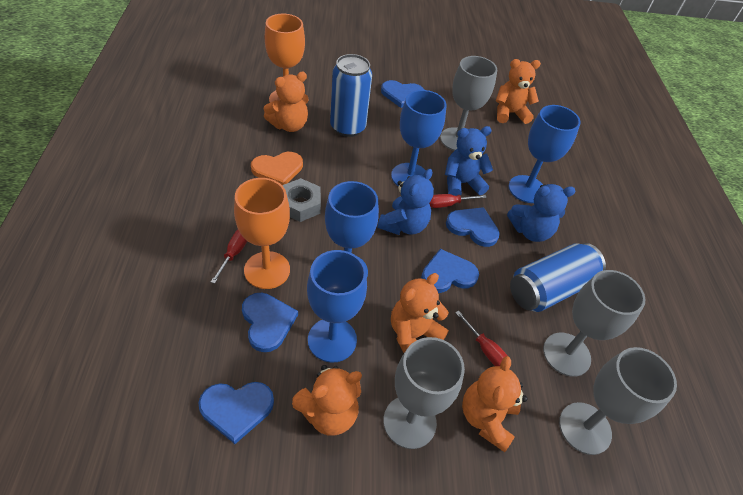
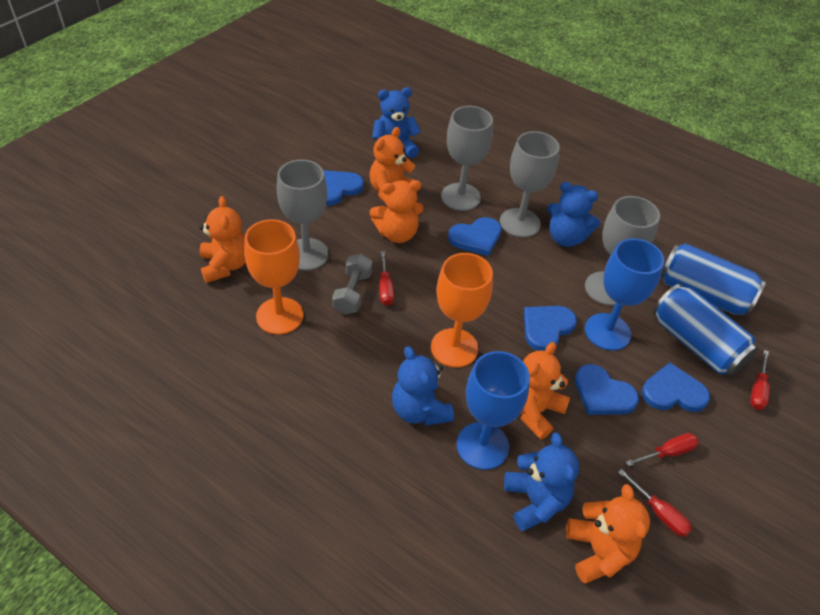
blue goblet: [307,250,367,363] [325,181,379,276] [391,90,446,187] [509,105,580,203] = 4 -> [457,351,530,470] [585,238,664,351] = 2
blue teddy bear: [377,169,434,235] [445,126,493,196] [507,184,575,242] = 3 -> [372,87,421,158] [392,346,454,426] [504,432,579,532] [547,182,600,247] = 4
grey dumbbell: none = 0 -> [332,254,372,314] = 1
grey nut: [282,178,321,222] = 1 -> none = 0
orange heart: [251,152,303,185] = 1 -> none = 0
red screwdriver: [211,230,247,284] [429,194,487,208] [455,310,508,366] = 3 -> [379,251,394,306] [618,469,692,537] [626,433,699,466] [750,350,770,410] = 4

